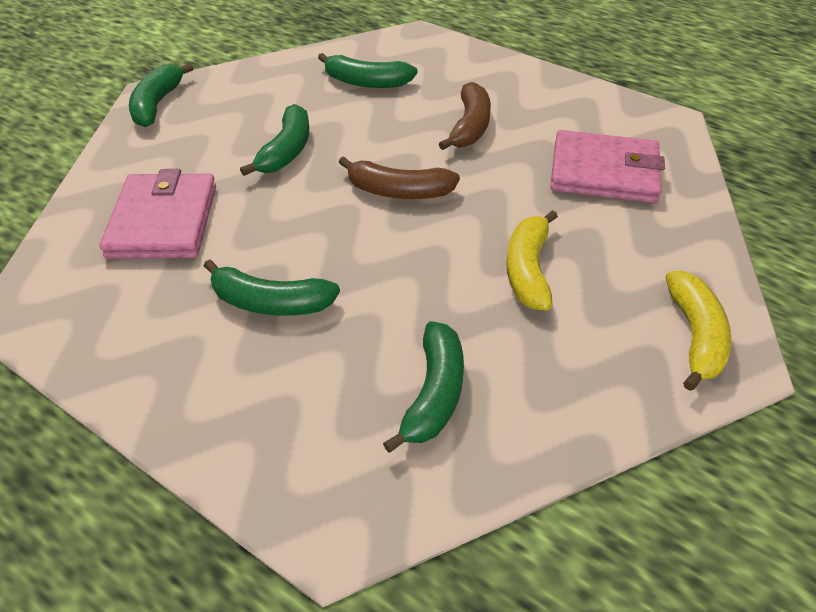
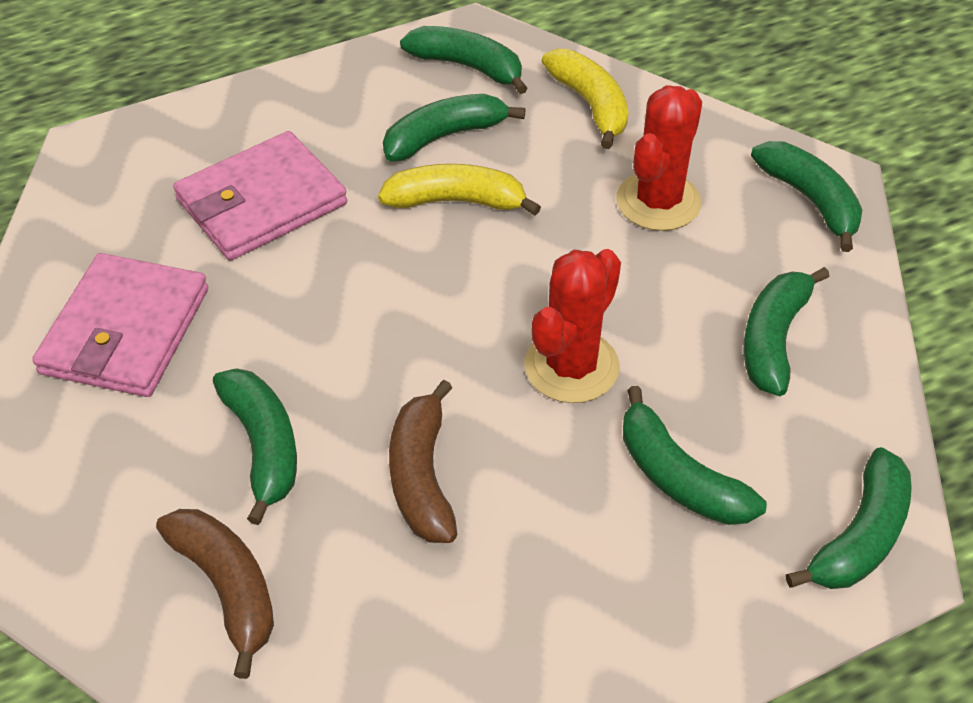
green banana: [129,63,194,127] [204,259,340,316] [240,104,309,176] [318,53,417,88] [383,321,464,453] = 5 -> [213,368,297,525] [383,94,526,161] [400,26,528,94] [623,386,767,525] [743,267,830,396] [751,141,862,252] [786,447,912,589] = 7
red cactus: none = 0 -> [524,249,621,403] [616,85,702,231] = 2

